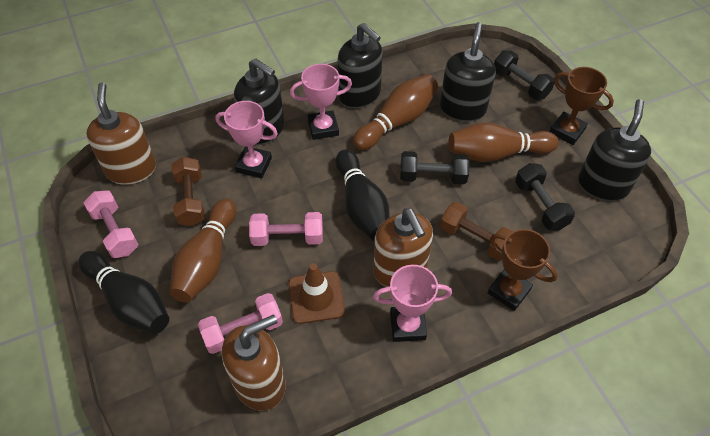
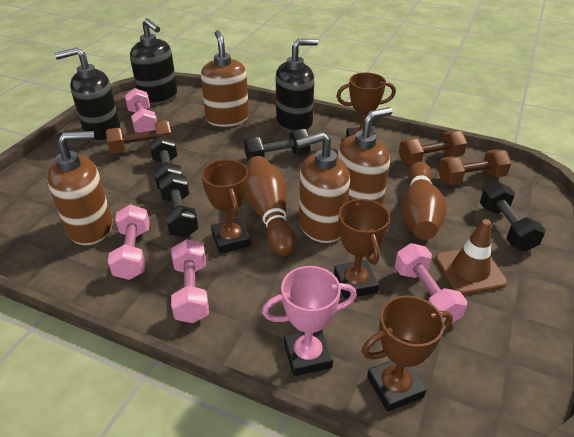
black bowling pin: [78,251,169,334] [335,149,390,241] = 2 -> none = 0
black dumbbell: [400,151,470,184] [494,50,554,100] [515,163,575,231] = 3 -> [149,135,183,189] [159,172,199,238] [244,129,310,161] [480,182,545,251] = 4
black soap dispenser: [234,58,284,145] [338,23,383,109] [440,22,496,122] [578,99,651,201] = 4 -> [55,47,120,142] [130,18,177,105] [276,39,318,132] = 3
brown bowling pin: [170,198,237,303] [353,74,438,150] [448,123,559,162] = 3 -> [245,156,296,256] [401,162,447,240] = 2
brown dumbbell: [171,157,205,226] [440,202,513,261] = 2 -> [106,121,172,154] [399,131,467,166] [438,149,511,185] = 3
brown soap dispenser: [86,82,156,185] [222,315,286,411] [373,208,433,287] = 3 -> [47,131,113,245] [201,30,249,127] [296,132,350,243] [338,107,393,205] = 4
brown trophy: [488,229,558,311] [550,67,614,145] = 2 -> [201,159,251,254] [334,198,390,299] [336,73,396,139] [361,295,453,412] = 4
pink dumbbell: [84,190,139,258] [198,293,283,354] [249,212,323,246] = 3 -> [108,204,150,280] [125,88,157,133] [171,239,209,323] [395,243,467,323] = 4
pink trophy: [215,101,278,178] [290,64,352,140] [373,265,452,342] = 3 -> [262,266,357,376] = 1

